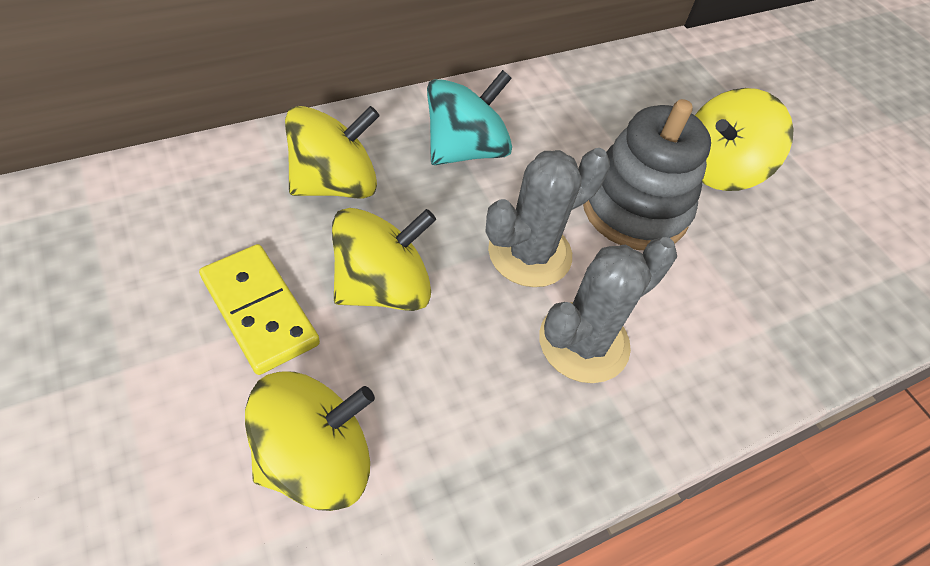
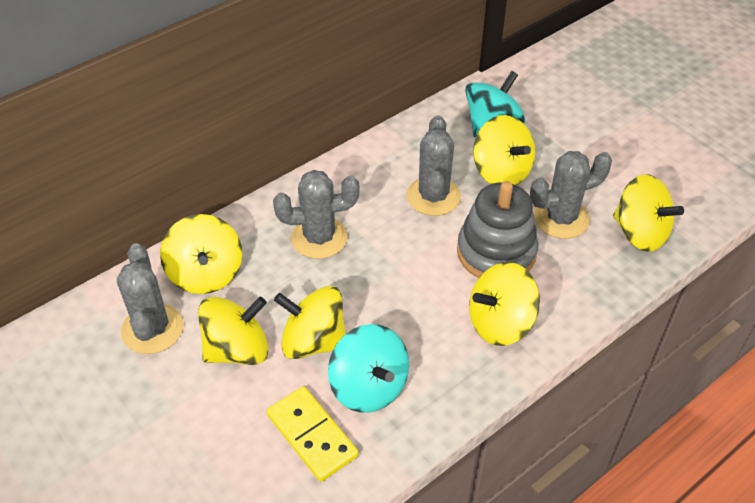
grey cactus: [485,148,610,287] [539,237,677,383] = 2 -> [117,243,184,354] [273,170,360,259] [406,115,461,216] [530,151,612,239] = 4
turquoise spinning top: [427,70,512,165] = 1 -> [328,324,409,413] [465,71,525,137] = 2
yellow spinning top: [245,371,375,511] [285,106,380,199] [332,208,436,311] [695,88,793,191] = 4 -> [160,214,242,294] [198,297,269,365] [274,286,346,359] [469,262,540,346] [473,115,535,185] [613,174,684,252] = 6

